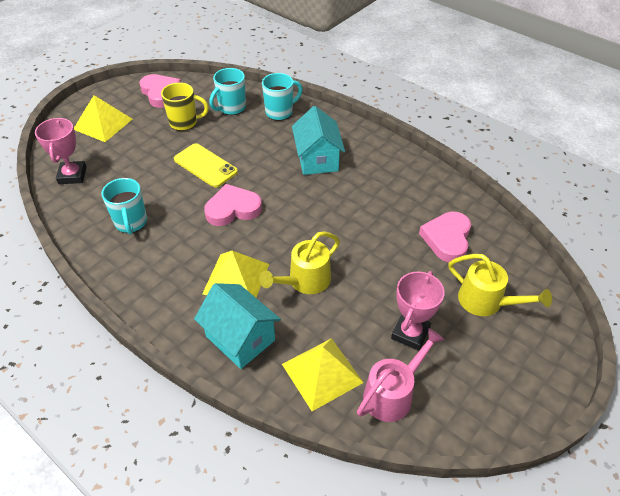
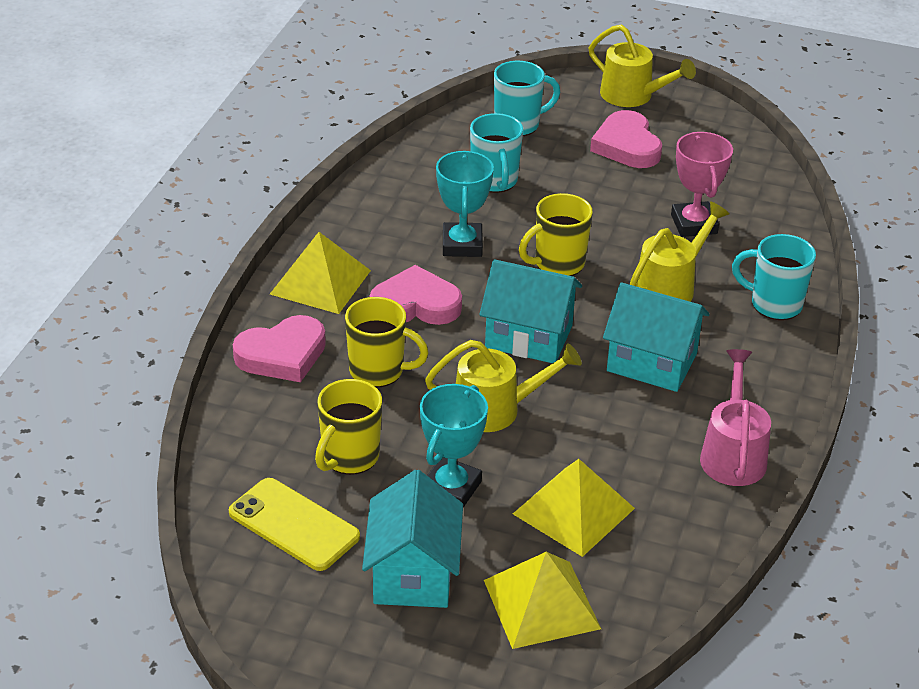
pink trophy: [35,117,87,184] [391,271,445,351] = 2 -> [671,132,733,237] = 1
turquoise house: [194,283,281,369] [292,106,345,175] = 2 -> [362,470,463,608] [479,259,582,363] [603,283,710,392] = 3
turquoise trophy: none = 0 -> [420,384,488,508] [436,151,494,257] = 2
yellow mug: [161,83,209,131] = 1 -> [315,379,382,475] [345,297,428,387] [519,193,593,276] = 3
yellow watering can: [259,231,340,294] [448,254,552,316] = 2 -> [425,340,582,432] [589,25,696,107] [630,201,729,302] = 3

